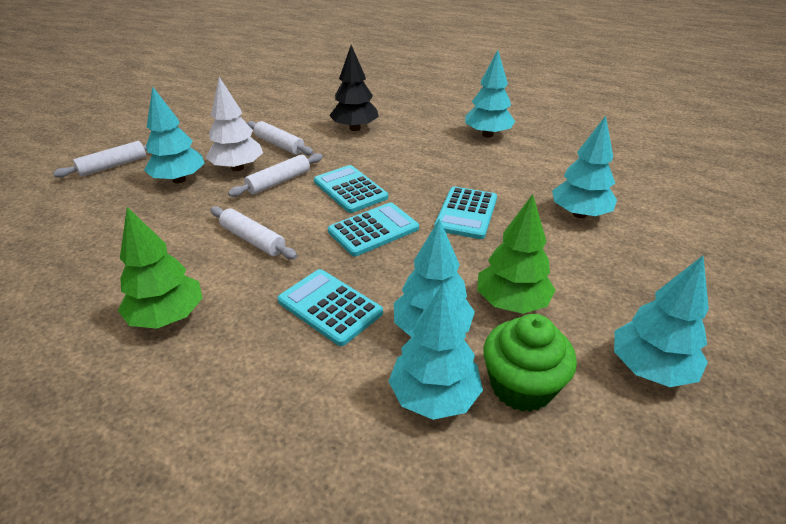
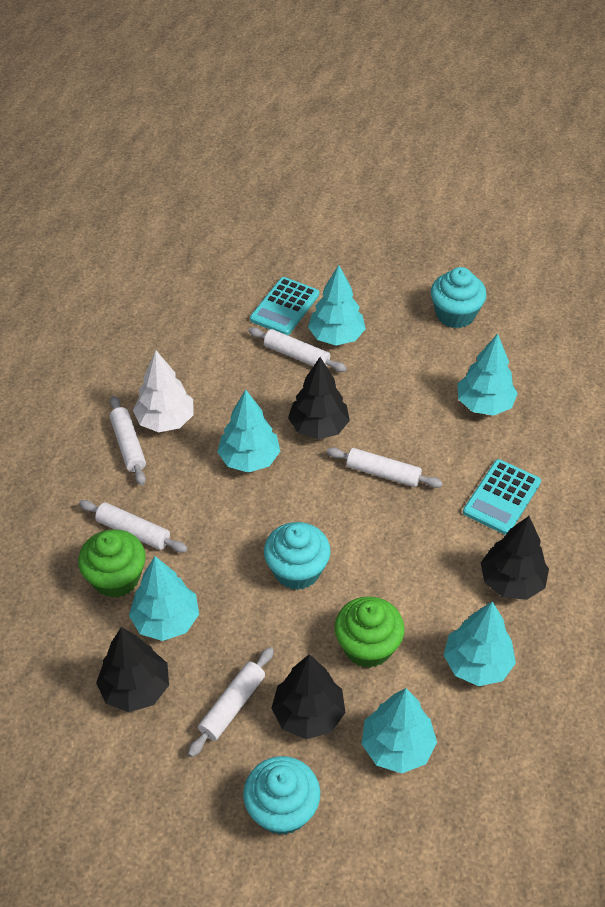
black tree: [329,45,379,131] = 1 -> [96,627,169,712] [271,654,346,739] [288,357,350,439] [481,516,549,600] = 4
green cupcake: [483,314,577,412] = 1 -> [78,529,146,598] [334,596,405,668] = 2
green tree: [118,207,203,329] [477,194,556,314] = 2 -> none = 0
turquoise calculator: [277,269,383,346] [314,165,388,213] [328,203,419,256] [434,187,497,239] = 4 -> [250,277,319,335] [463,459,541,535] = 2
turquoise cupcake: none = 0 -> [243,756,320,835] [264,522,331,590] [431,267,487,328] = 3
white rolling pin: [53,141,147,178] [210,206,297,259] [228,153,323,197] [247,121,314,156] = 4 -> [79,500,188,553] [110,396,146,485] [188,647,274,757] [248,327,347,372] [327,447,443,488] = 5

